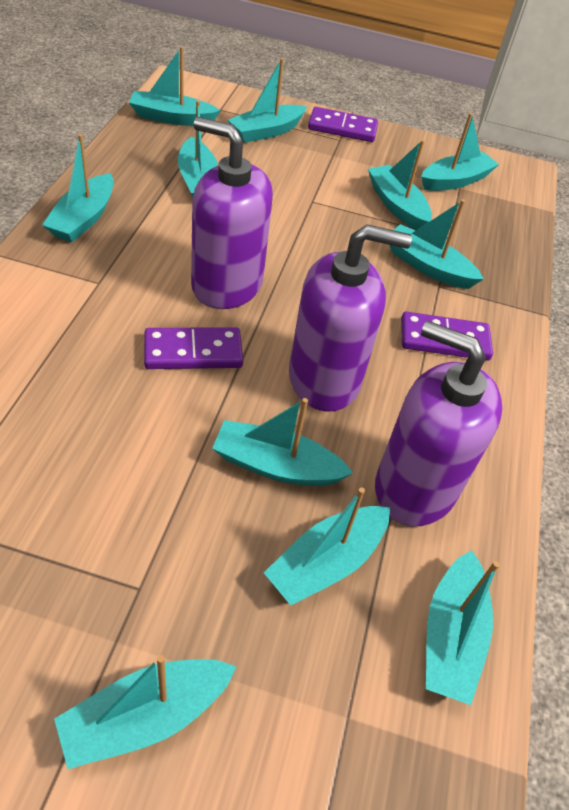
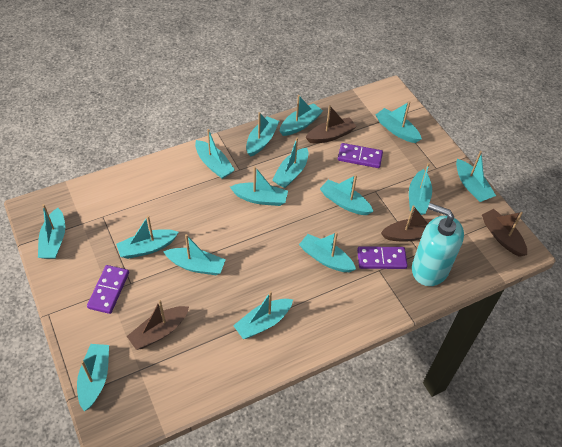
brown boat: none = 0 -> [127,300,189,350] [306,105,357,143] [381,205,432,242] [482,209,527,257] = 4
purple soap dispenser: [191,117,273,309] [289,224,412,412] [375,321,502,526] = 3 -> none = 0
turquoise boat: [42,134,114,242] [54,655,237,769] [129,46,221,126] [178,100,218,197] [212,398,353,486] [228,58,307,143] [264,487,390,605] [368,140,432,230] [390,199,484,289] [421,113,499,191] [426,550,500,705] = 11 -> [38,204,65,259] [77,344,109,411] [116,216,179,259] [163,234,225,275] [195,129,235,179] [230,166,288,206] [233,291,293,339] [246,112,279,157] [272,138,308,188] [279,95,323,136] [299,232,356,272] [320,175,373,215] [376,101,422,143] [409,163,432,215] [456,151,496,202] = 15
turquoise soap dispenser: none = 0 -> [412,203,464,286] = 1

